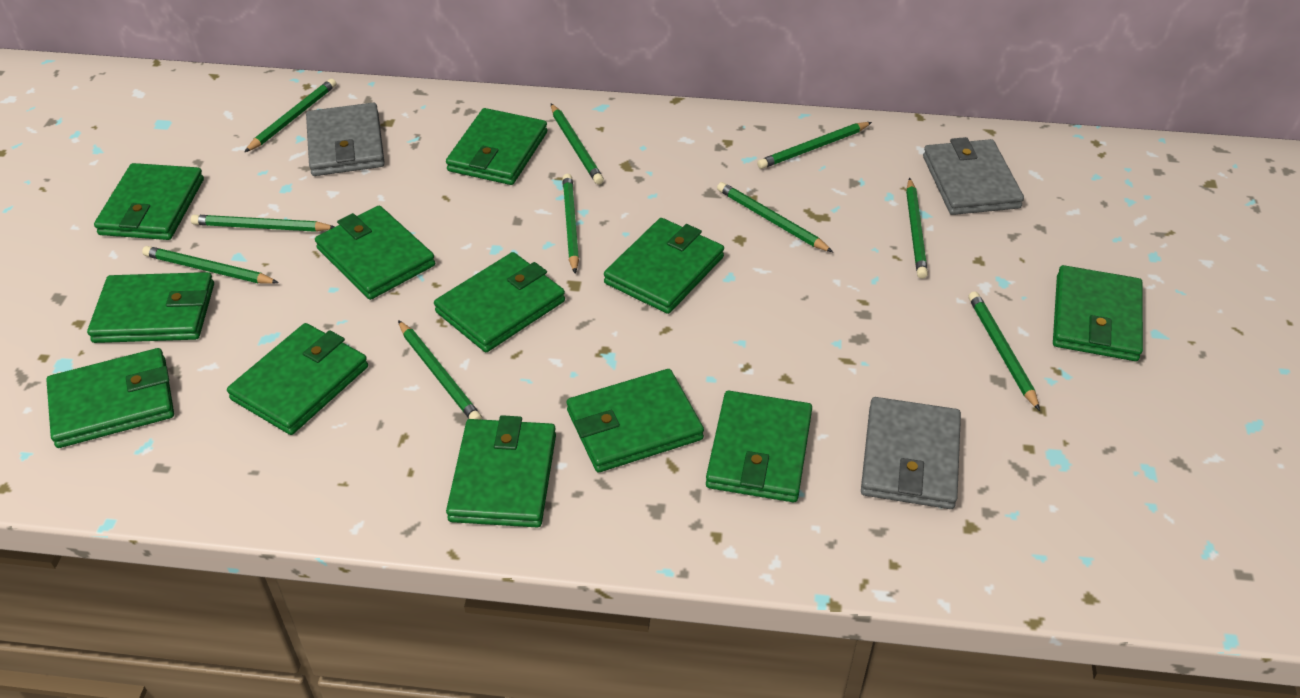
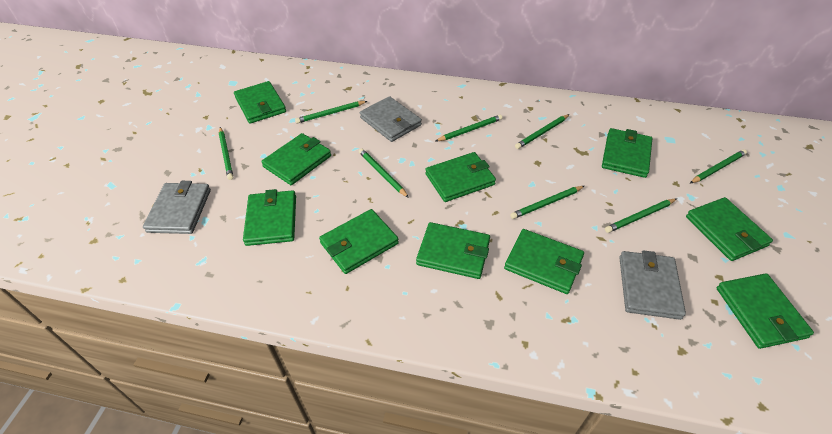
green pencil: [142,246,279,284] [191,215,334,232] [245,79,336,152] [398,320,482,420] [551,104,604,184] [562,174,579,273] [717,182,833,252] [757,122,872,169] [906,178,928,279] [968,291,1040,411] = 10 -> [219,127,233,180] [295,101,367,124] [359,148,409,198] [436,115,503,141] [510,186,584,219] [515,114,570,149] [605,198,677,233] [690,149,747,183] = 8
green wallet: [46,348,174,448] [87,272,214,343] [94,163,204,240] [227,323,368,435] [315,206,435,300] [434,252,565,352] [446,108,547,185] [446,415,556,527] [567,369,704,472] [604,218,724,314] [706,391,812,502] [1053,265,1143,361] = 12 -> [234,81,286,124] [243,189,296,246] [261,133,331,185] [319,209,399,274] [416,222,490,279] [425,152,496,202] [504,229,584,294] [602,128,652,178] [686,197,773,261] [717,273,814,349] = 10

